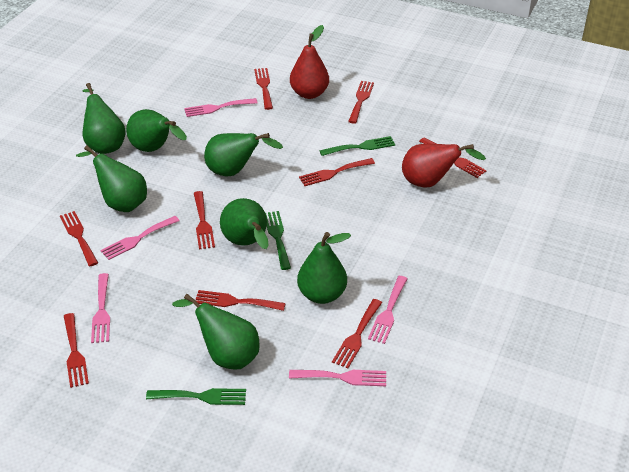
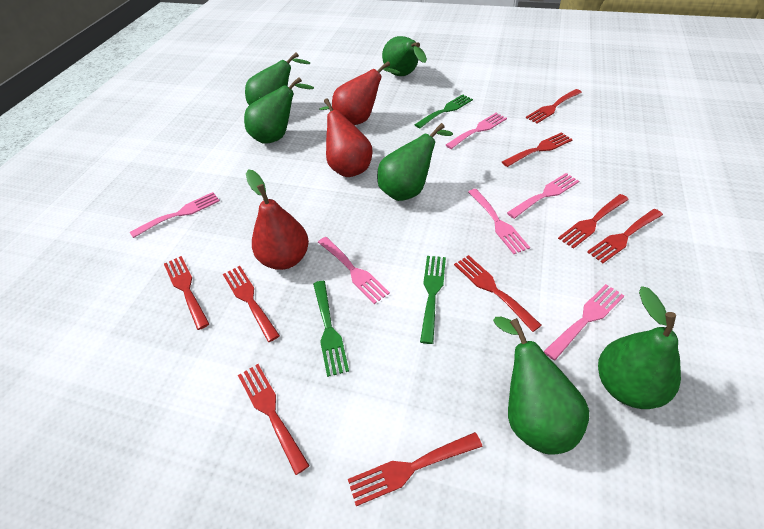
green pear: [76,145,147,212] [83,83,126,154] [126,109,187,152] [172,294,260,370] [204,133,283,176] [220,198,269,249] [297,232,351,304] = 7 -> [244,77,314,144] [245,52,311,105] [377,123,453,201] [382,36,427,76] [493,317,589,455] [598,286,681,409] = 6
pink fork: [91,273,110,343] [101,216,180,260] [184,98,258,117] [289,370,386,386] [368,276,408,344] = 5 -> [130,192,220,238] [318,237,390,304] [446,113,507,149] [468,189,530,254] [507,173,579,219] [543,284,624,360] = 6
red pear: [290,25,329,99] [402,144,486,187] = 2 -> [246,170,309,270] [319,98,373,177] [332,61,400,125] = 3

